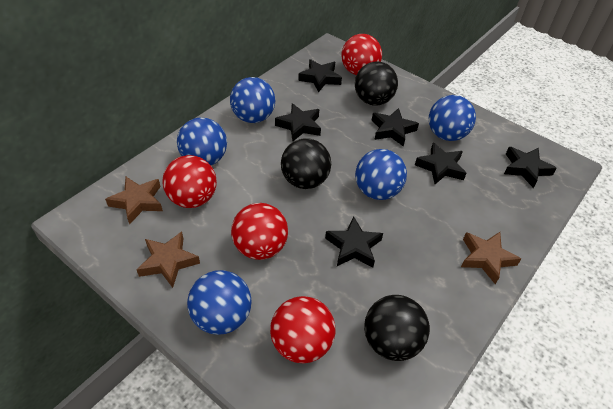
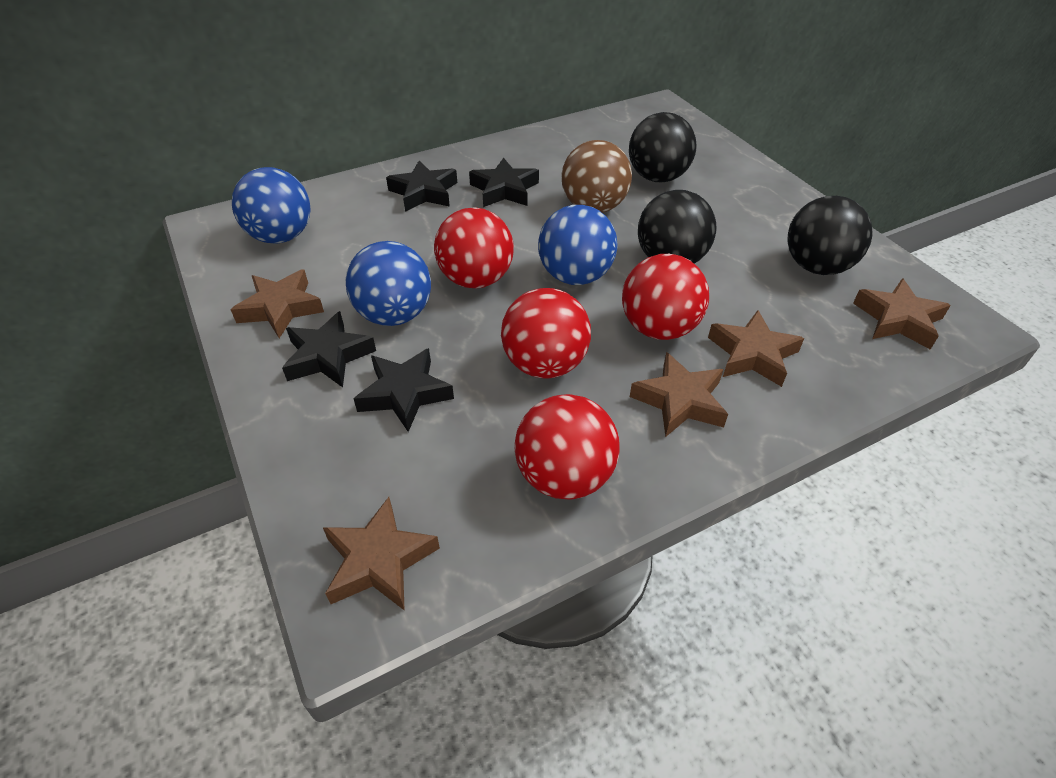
black star: [275,103,321,142] [298,59,342,92] [325,217,383,268] [372,108,419,147] [415,142,466,184] [504,147,557,188] = 6 -> [282,311,376,387] [354,348,454,432] [386,161,457,212] [469,157,539,207] = 4
blue ball: [177,117,227,165] [187,270,251,335] [230,77,275,123] [355,149,407,200] [429,95,476,141] = 5 -> [232,167,311,244] [346,241,431,326] [538,205,617,285] = 3
brown ball: none = 0 -> [562,140,632,213] = 1
brown star: [105,177,163,225] [137,232,200,288] [461,232,521,284] = 3 -> [231,269,324,338] [323,497,440,611] [630,352,728,437] [708,310,804,387] [853,278,951,350] = 5

